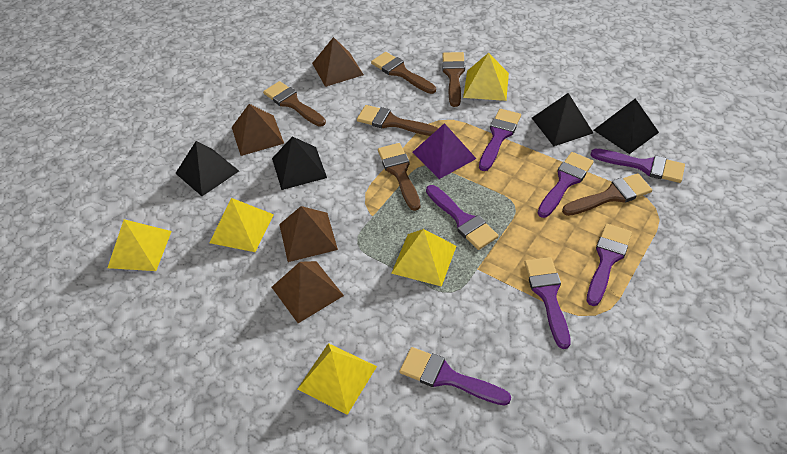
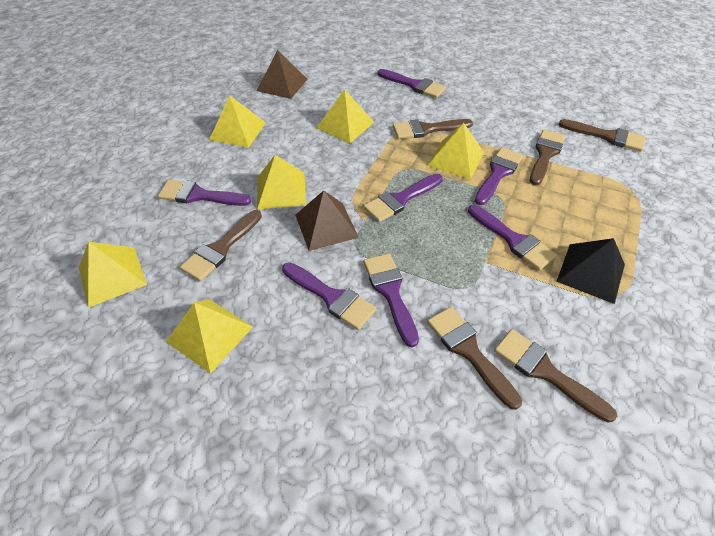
black pyramid: [175,141,239,196] [272,136,327,190] [532,93,593,146] [594,98,659,154] = 4 -> [556,238,625,304] = 1
brown pyramid: [232,104,284,156] [272,261,344,323] [279,206,338,262] [312,37,364,87] = 4 -> [257,50,307,99] [295,190,359,251] = 2
purple pyramid: [412,123,477,179] = 1 -> none = 0
yellow pyramid: [108,219,172,271] [209,198,274,252] [297,343,377,415] [391,229,456,287] [463,53,509,101] = 5 -> [79,242,147,308] [166,299,253,373] [209,95,266,148] [257,155,306,209] [317,89,374,143] [427,123,484,179] = 6

